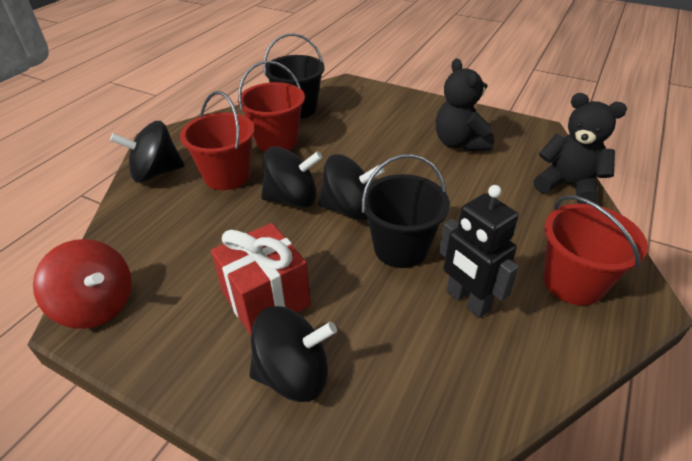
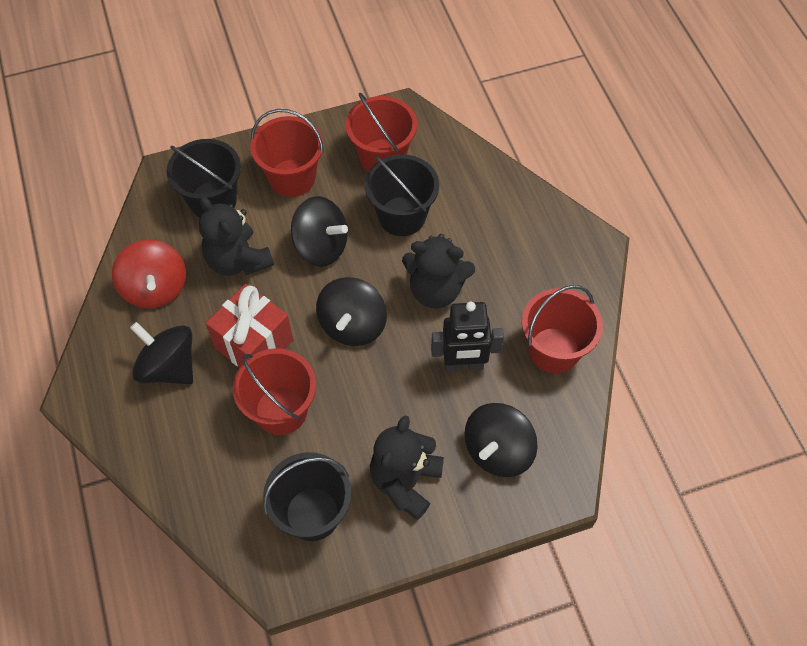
black bucket: [263,33,325,119] [361,154,450,268] = 2 -> [167,139,241,218] [263,452,351,541] [365,154,439,236] = 3
black teddy bear: [436,58,494,152] [534,93,627,204] = 2 -> [199,197,274,276] [370,415,444,520] [402,234,475,309] = 3
red bucket: [180,91,255,190] [238,61,305,152] [543,195,648,305] = 3 -> [233,348,316,435] [250,109,324,197] [346,93,417,172] [522,285,603,374] = 4

